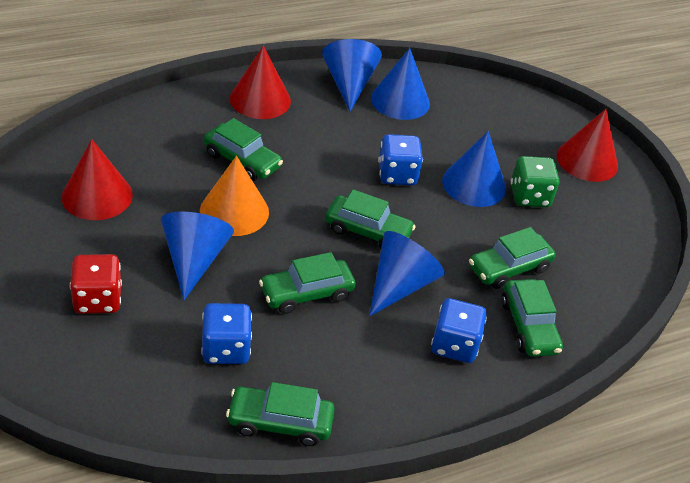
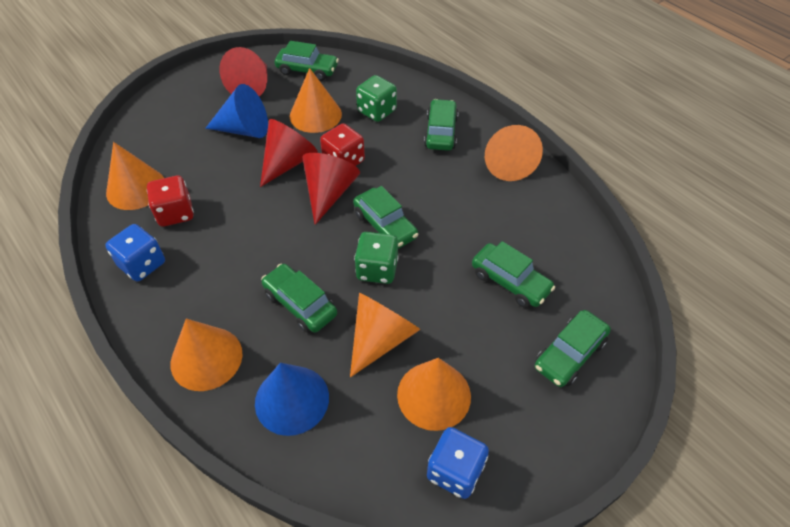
blue cone: [161,212,234,300] [322,39,382,112] [369,231,445,316] [371,48,430,120] [442,131,506,207] = 5 -> [205,84,268,138] [255,363,329,436] = 2
blue dice: [201,303,252,364] [378,134,423,185] [431,298,487,363] = 3 -> [105,224,165,281] [427,427,489,499] = 2
green dice: [511,156,559,207] = 1 -> [354,232,399,284] [356,75,397,122] = 2
orange cone: [200,156,269,236] = 1 -> [106,142,164,210] [171,319,243,391] [290,68,342,133] [350,293,420,377] [397,358,471,431] [485,125,543,181] = 6
red dice: [70,254,122,314] = 1 -> [147,176,194,227] [320,123,365,166] = 2

